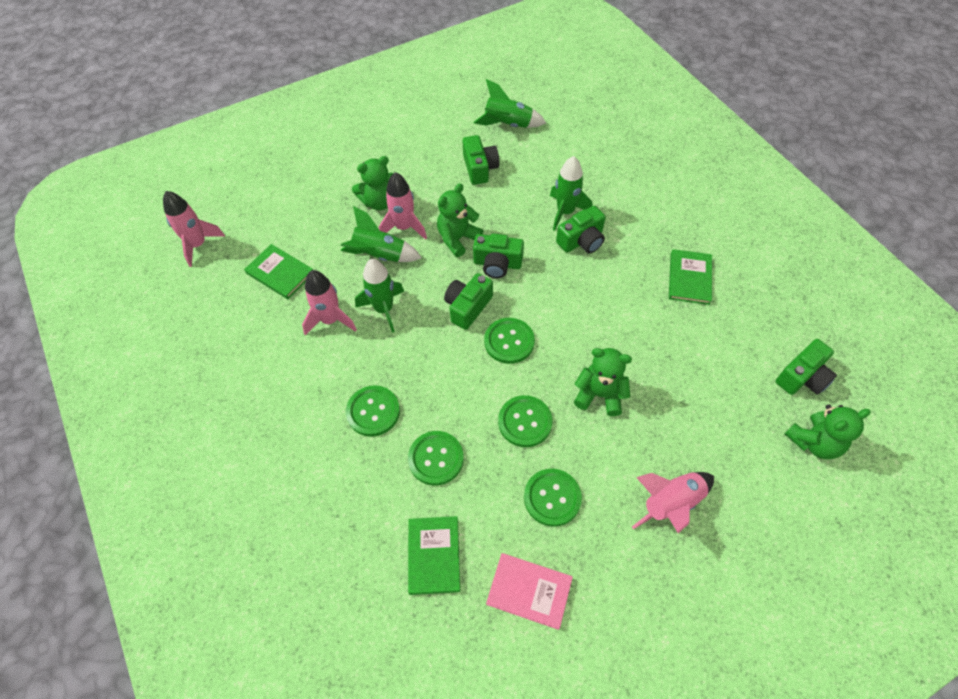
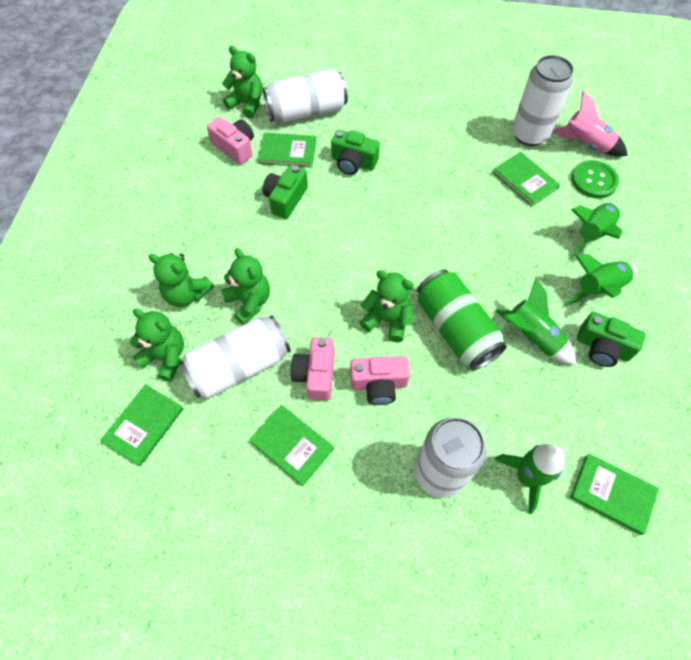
green book: [244,244,313,299] [408,516,460,595] [669,249,712,305] = 3 -> [100,384,183,466] [250,405,334,486] [258,133,316,168] [493,152,560,207] [570,453,659,535] = 5
green button: [346,385,400,437] [408,431,464,486] [484,318,535,364] [498,395,552,447] [524,469,582,527] = 5 -> [571,160,619,198] = 1
green camera: [444,273,493,330] [463,135,499,185] [473,233,524,278] [556,206,606,254] [776,339,837,395] = 5 -> [262,165,308,219] [331,130,380,175] [577,312,646,367] = 3
green can: none = 0 -> [417,269,507,370] = 1
green teddy bear: [352,156,393,210] [437,183,483,257] [574,348,632,416] [785,405,871,459] = 4 -> [130,309,184,382] [148,253,214,307] [222,46,263,118] [222,248,270,325] [359,270,414,343] = 5
pink book: [486,553,573,630] = 1 -> none = 0
pink camera: none = 0 -> [207,117,254,165] [291,337,334,401] [350,356,410,405] = 3
pink rocket: [163,191,225,267] [302,270,357,335] [379,172,427,240] [632,472,714,533] = 4 -> [552,90,628,157] = 1
white can: none = 0 -> [179,315,291,399] [263,69,348,123] [415,417,486,498] [512,55,574,146] = 4

